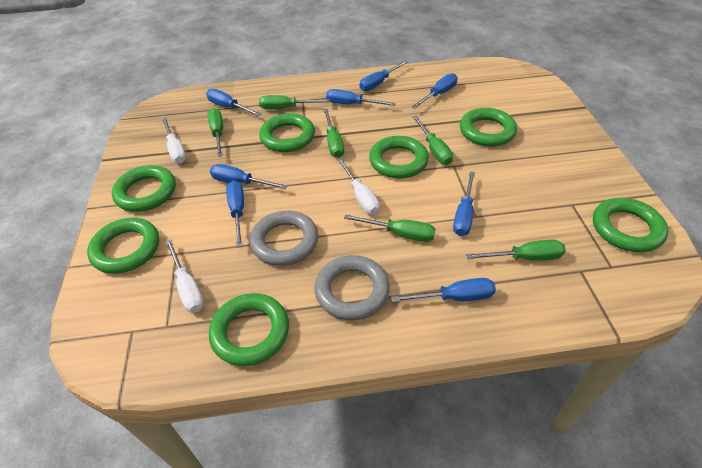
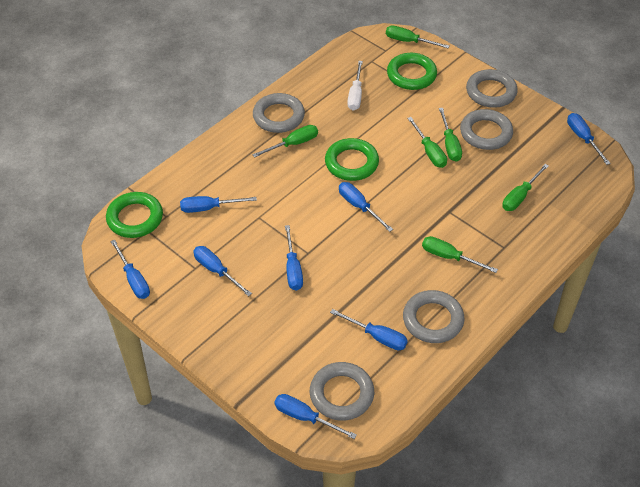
green ring: [87,218,159,274] [112,165,176,212] [209,293,289,366] [259,113,315,152] [369,136,429,178] [460,108,517,147] [593,198,668,252] = 7 -> [106,192,163,238] [325,138,379,181] [387,53,437,90] = 3
grey ring: [250,211,318,266] [314,255,390,320] = 2 -> [253,93,305,133] [310,362,374,421] [403,290,465,343] [460,109,513,150] [466,69,518,108] = 5
white screwdriver: [162,118,186,164] [165,239,204,313] [337,158,380,215] = 3 -> [347,61,363,110] = 1

